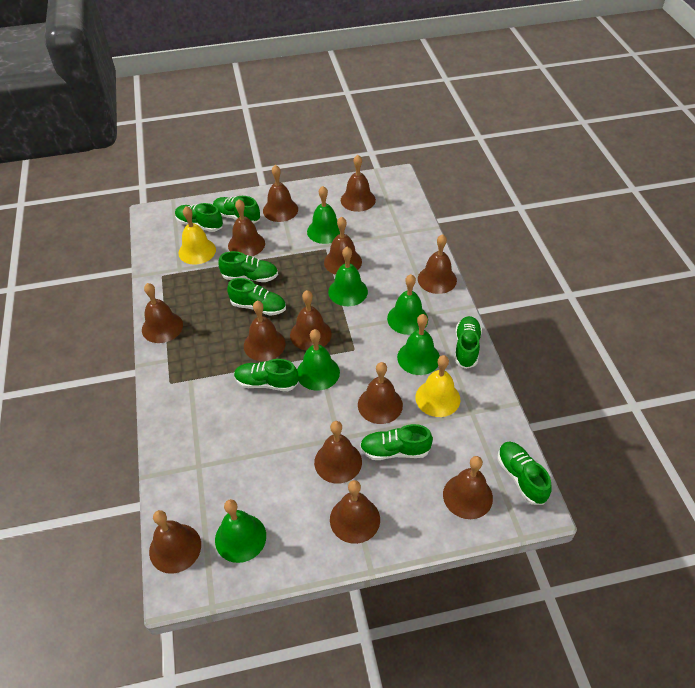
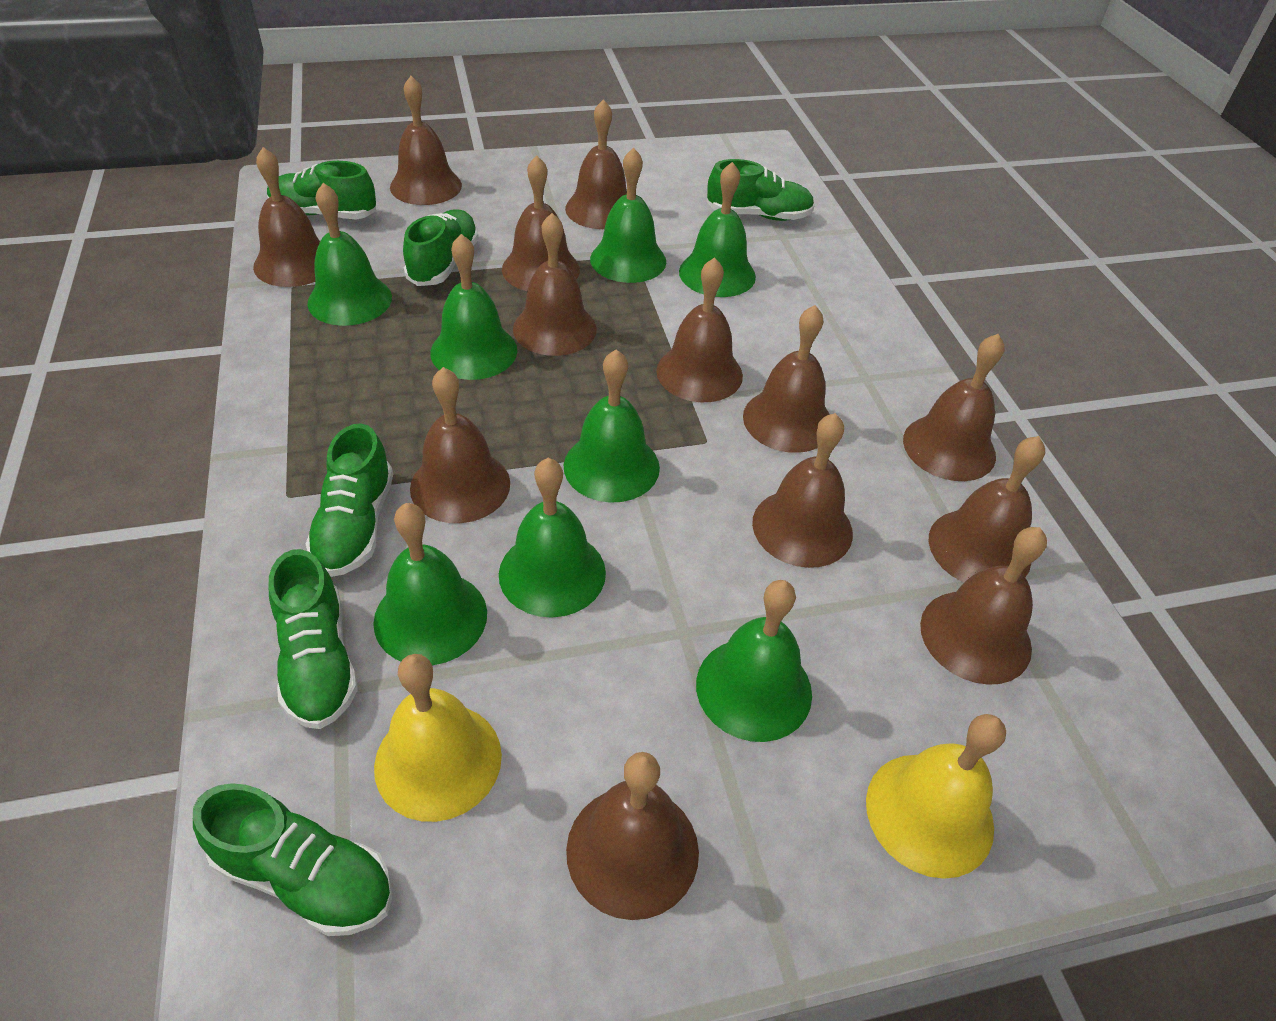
green bell: [215,499,266,563] [297,329,340,391] [307,186,340,244] [328,247,368,306] [387,274,428,335] [397,314,440,375] = 6 -> [307,183,392,326] [373,503,487,665] [430,234,517,380] [499,458,606,618] [564,349,660,503] [590,148,666,283] [679,162,756,297] [696,580,812,742] = 8
green shoe: [175,203,223,232] [213,196,260,224] [218,251,278,282] [227,278,286,316] [234,359,298,391] [360,424,433,460] [455,316,482,369] [498,441,552,505] = 8 -> [193,783,392,936] [267,161,376,220] [268,549,358,729] [306,423,393,577] [403,209,479,286] [707,159,815,221] = 6

